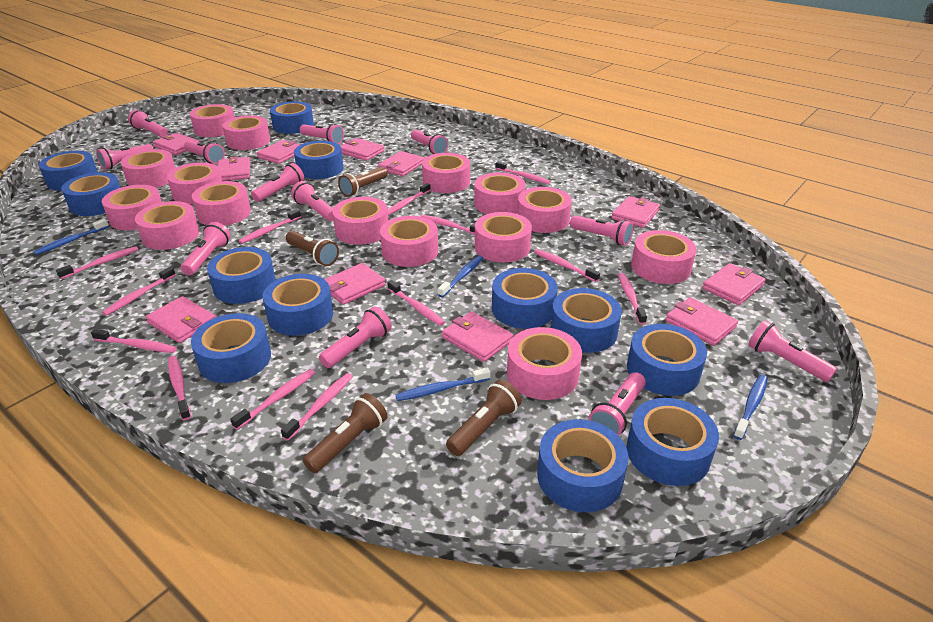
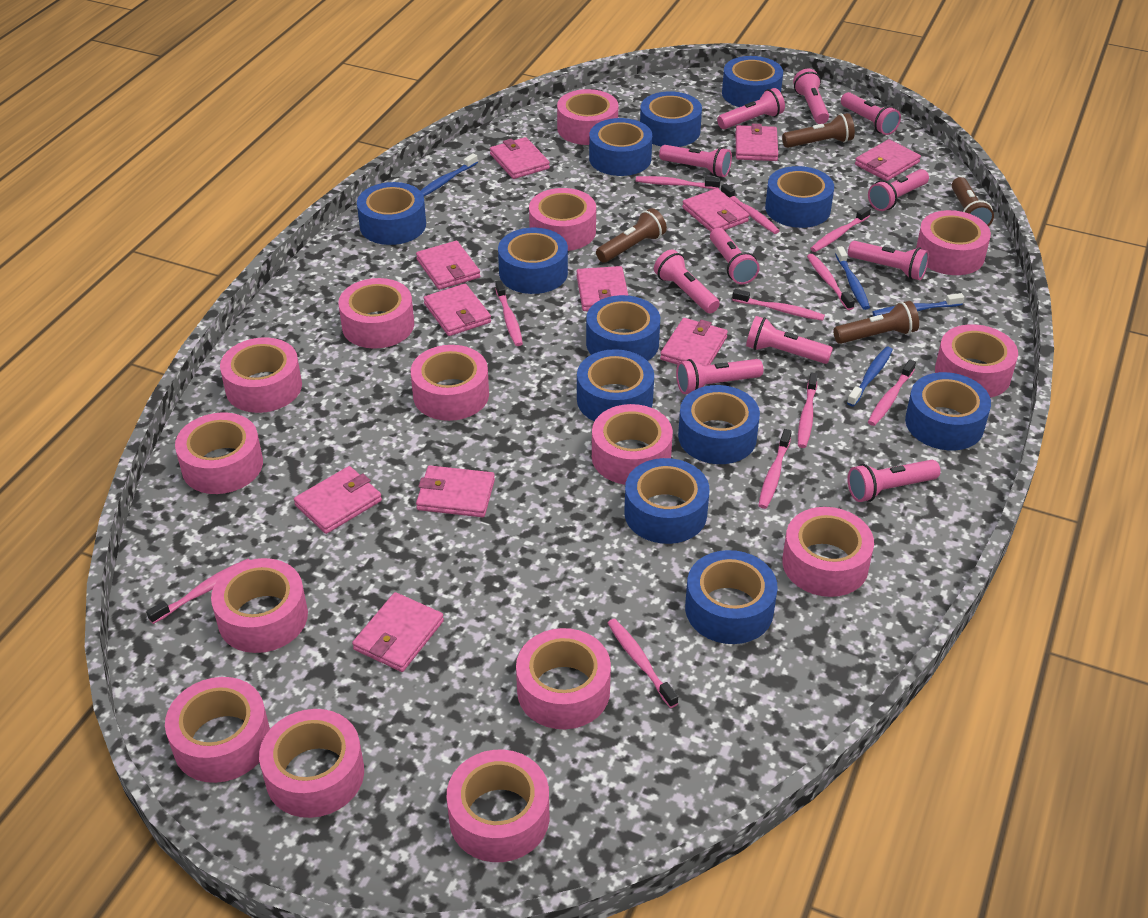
pink flashlight: [96,144,153,170] [128,109,168,137] [181,222,231,275] [184,141,225,164] [251,163,304,202] [291,181,333,221] [300,124,344,144] [319,306,392,368] [411,130,448,154] [570,215,634,246] [589,372,646,436] [748,320,837,382] = 12 -> [654,249,720,313] [659,145,732,177] [676,359,763,394] [710,228,760,284] [717,88,785,129] [746,316,833,364] [793,69,829,124] [841,92,901,135] [847,460,941,502] [848,241,929,280] [868,169,929,211] = 11
pink toothbrush: [56,246,138,279] [91,329,177,353] [102,267,176,316] [168,356,191,420] [230,369,315,430] [239,209,301,244] [281,373,353,441] [387,280,445,326] [388,183,431,215] [420,215,475,235] [496,161,550,184] [534,249,600,282] [618,273,647,325] = 13 -> [146,559,250,624] [495,280,523,346] [608,619,678,708] [636,176,720,189] [721,184,780,234] [732,289,825,321] [758,429,792,509] [798,372,818,448] [807,254,855,310] [810,206,871,252] [868,359,916,426] = 11

